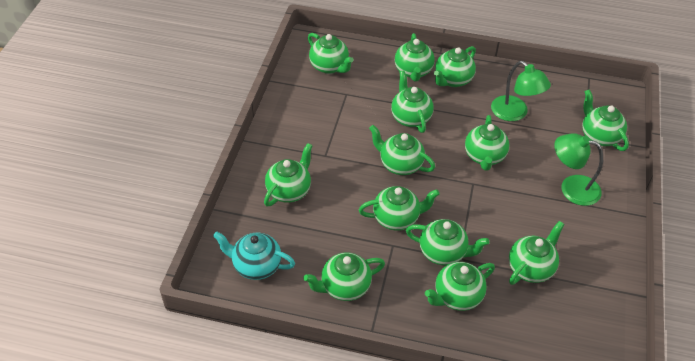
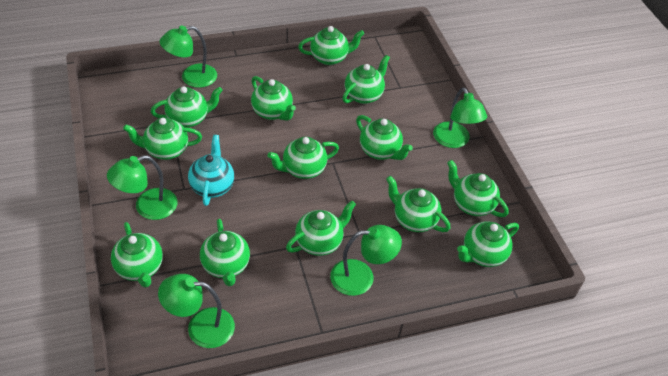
green lamp: [491,61,551,121] [554,133,603,206] = 2 -> [107,155,177,220] [158,274,235,348] [160,26,217,88] [330,225,402,296] [433,87,487,148] = 5

